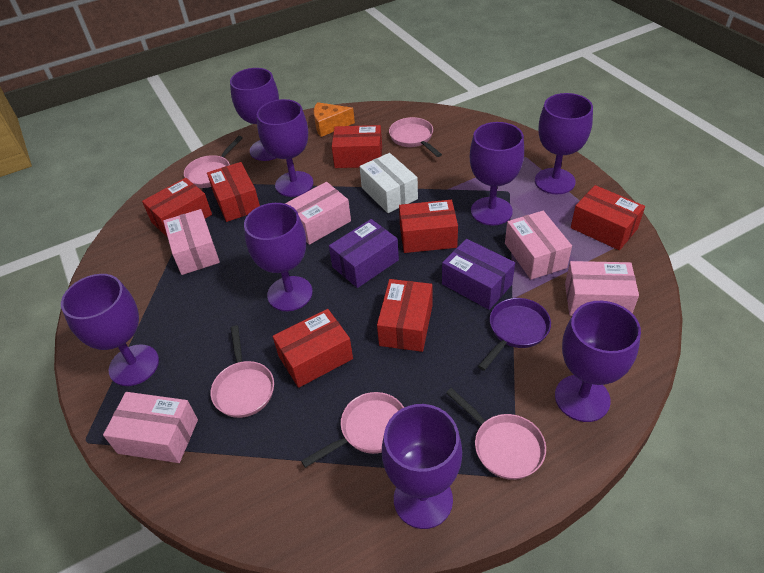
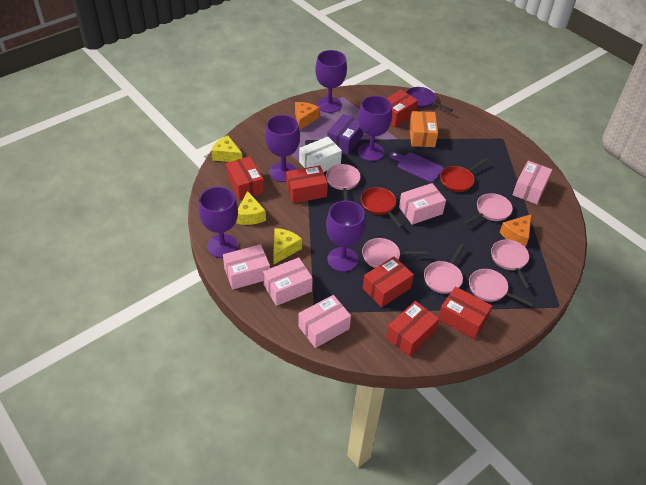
orange box: none = 0 -> [409,111,438,147] = 1
orange cheese: [314,102,355,137] = 1 -> [295,102,320,130] [500,214,532,247] = 2
pink pan: [184,136,243,188] [210,325,274,418] [301,392,404,468] [389,117,442,157] [446,388,546,480] = 5 -> [326,164,361,201] [362,238,427,268] [424,244,465,294] [464,193,513,225] [469,269,534,307] [491,239,531,289] = 6
purple box: [329,219,399,288] [442,239,515,310] = 2 -> [327,114,363,154] = 1
purple cutting board: none = 0 -> [390,152,444,183] = 1
purple goblet: [61,274,159,386] [230,68,279,161] [244,203,313,311] [257,99,313,197] [382,404,462,529] [470,122,524,226] [535,93,593,194] [555,301,641,422] = 8 -> [199,187,238,258] [265,115,300,182] [315,50,347,113] [326,200,366,272] [358,96,392,161] = 5
red box: [142,178,212,238] [207,162,260,222] [273,309,353,388] [332,125,382,168] [377,279,433,352] [399,200,458,253] [571,185,645,250] = 7 -> [226,156,264,200] [286,166,328,203] [363,257,414,307] [386,90,418,128] [386,301,439,357] [438,286,492,339] = 6
red pan: none = 0 -> [361,187,403,228] [440,158,488,192] = 2
yellow cheese: none = 0 -> [211,135,243,162] [236,191,266,225] [273,228,302,264] = 3

